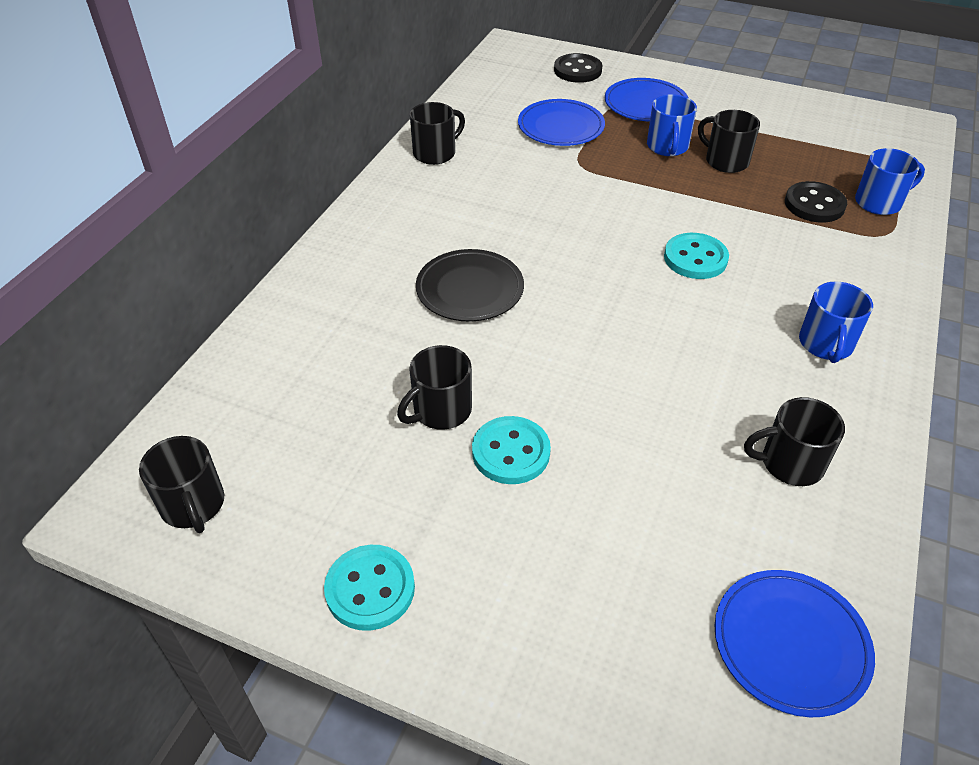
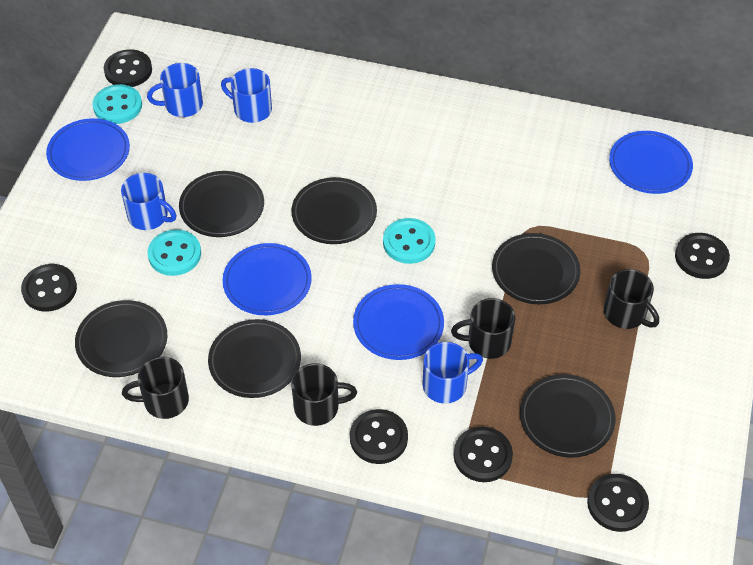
black button: [554,53,602,83] [785,181,847,223] = 2 -> [21,264,77,312] [104,49,152,87] [350,409,408,464] [454,427,513,482] [587,474,649,532] [675,233,730,279] = 6
black mug: [139,436,224,533] [397,345,472,430] [410,102,465,165] [698,110,760,173] [744,397,845,486] = 5 -> [122,357,189,419] [291,363,357,426] [451,298,515,359] [604,269,659,329] = 4
black plate: [416,249,524,322] = 1 -> [75,300,167,377] [179,171,264,237] [208,319,301,398] [292,177,377,244] [492,233,580,305] [520,374,616,458] = 6
blue mug: [647,94,697,156] [799,281,873,363] [855,148,925,215] = 3 -> [121,173,176,230] [147,63,203,117] [221,68,272,123] [423,342,483,404] = 4
blue plate: [518,99,605,146] [605,78,688,121] [714,570,875,717] = 3 -> [46,118,130,181] [223,243,312,315] [353,284,444,360] [609,131,693,194] = 4

